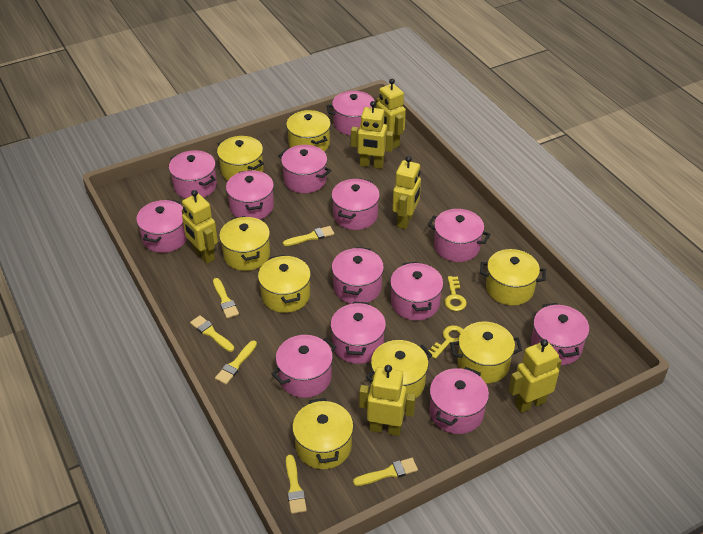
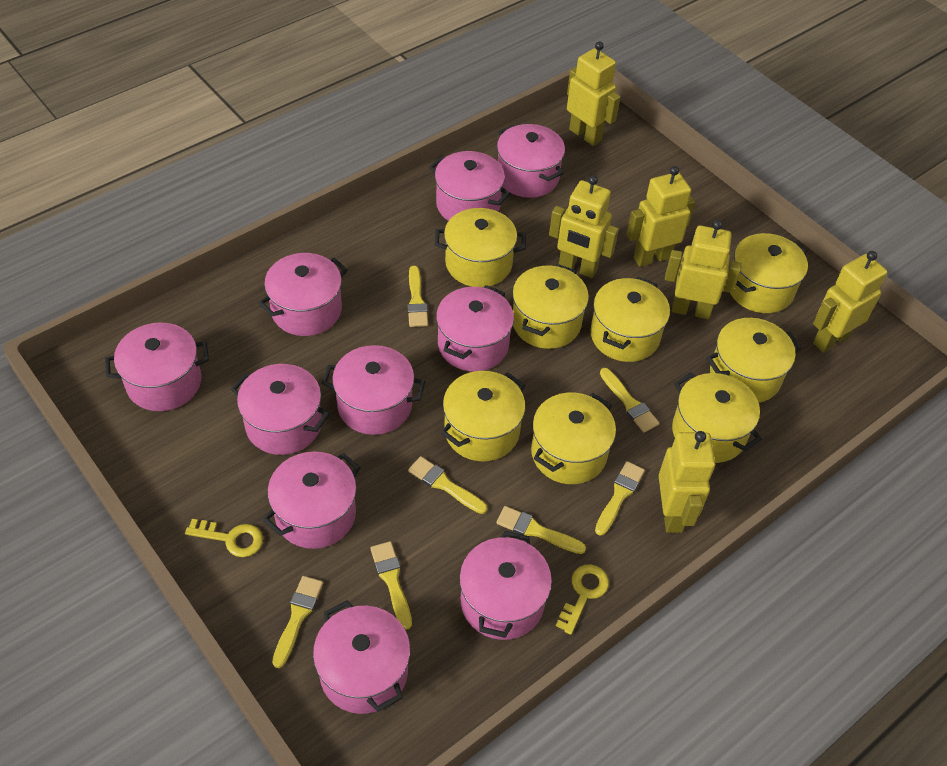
pink pot: [136,199,187,253] [169,150,217,199] [226,170,274,220] [272,335,336,398] [278,145,331,193] [327,91,376,135] [330,302,386,364] [331,178,380,230] [332,247,384,304] [390,262,443,321] [428,209,490,262] [429,367,489,434] [531,303,589,365] = 13 -> [105,322,209,411] [231,364,330,455] [258,253,348,336] [263,452,361,549] [313,600,410,714] [322,345,425,435] [429,151,511,221] [436,285,514,372] [459,531,552,640] [497,124,565,198] = 10
yellow brush: [190,315,234,352] [213,278,239,318] [215,340,257,384] [283,226,334,246] [286,454,307,514] [353,458,418,486] = 6 -> [272,576,323,668] [370,541,412,630] [407,266,428,327] [408,456,487,514] [496,506,586,554] [595,461,645,536] [600,368,660,432] = 7

